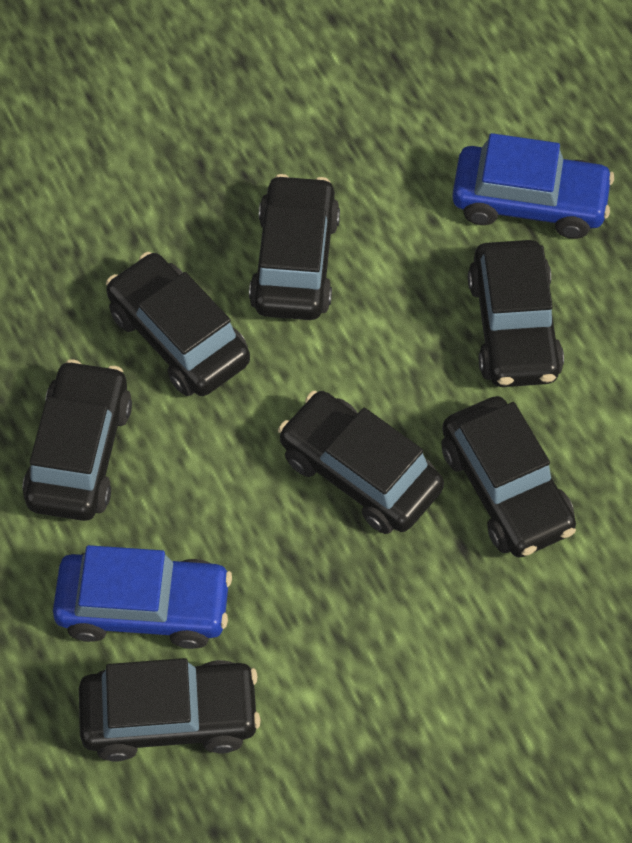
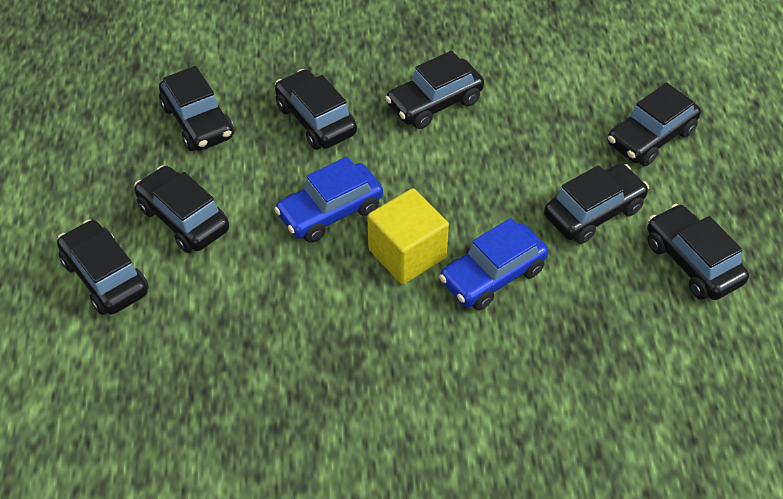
black car: [22,359,132,521] [79,658,261,762] [106,252,250,396] [249,174,340,320] [278,391,444,534] [441,396,576,557] [468,240,564,387] = 7 -> [57,219,149,315] [134,166,229,253] [159,66,234,151] [275,69,357,150] [385,51,484,129] [544,164,649,244] [608,83,701,166] [647,204,749,300] = 8
yellow cube: none = 0 -> [367,188,449,284] = 1

